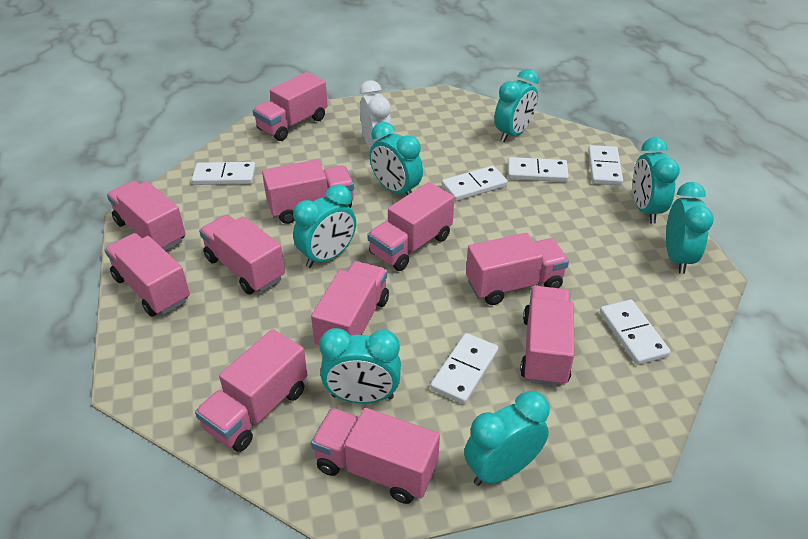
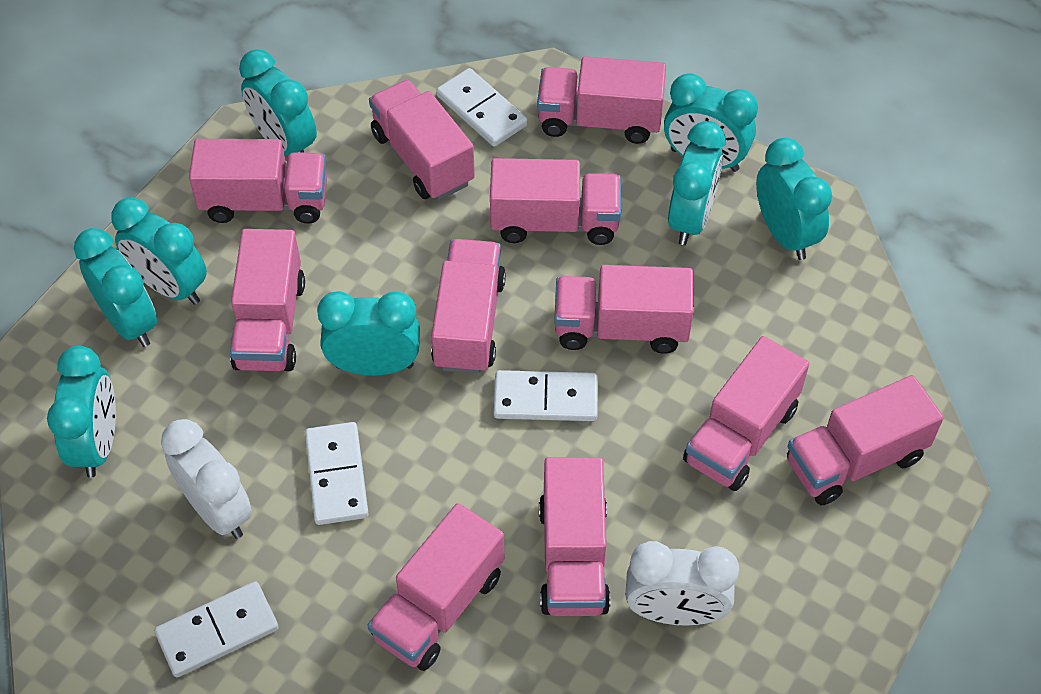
turquoise clock: [293,184,356,268] [319,328,401,403] [370,122,423,195] [464,391,550,486] [494,69,539,142] [633,137,680,224] [666,182,714,274] = 7 -> [47,346,116,478] [74,228,157,347] [111,197,207,304] [239,49,317,156] [317,291,420,376] [664,73,758,172] [668,121,725,245] [756,137,832,260] = 8
white clock: [360,80,392,149] = 1 -> [161,419,252,539] [625,541,739,626] = 2
white domino: [192,162,256,185] [430,333,499,404] [442,166,508,201] [508,157,569,182] [588,145,623,186] [600,300,671,365] = 6 -> [154,581,279,677] [305,422,369,525] [436,68,528,147] [494,370,598,421] = 4

